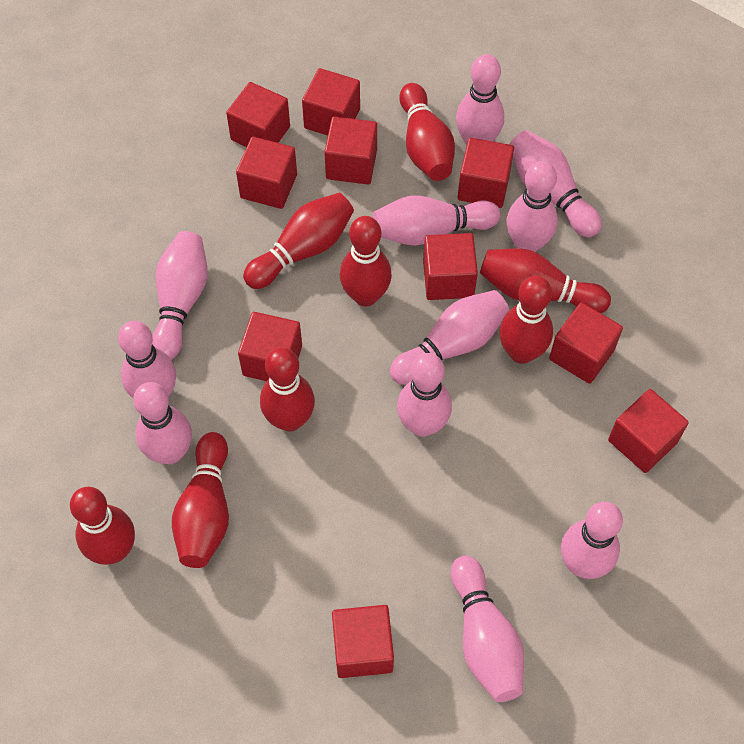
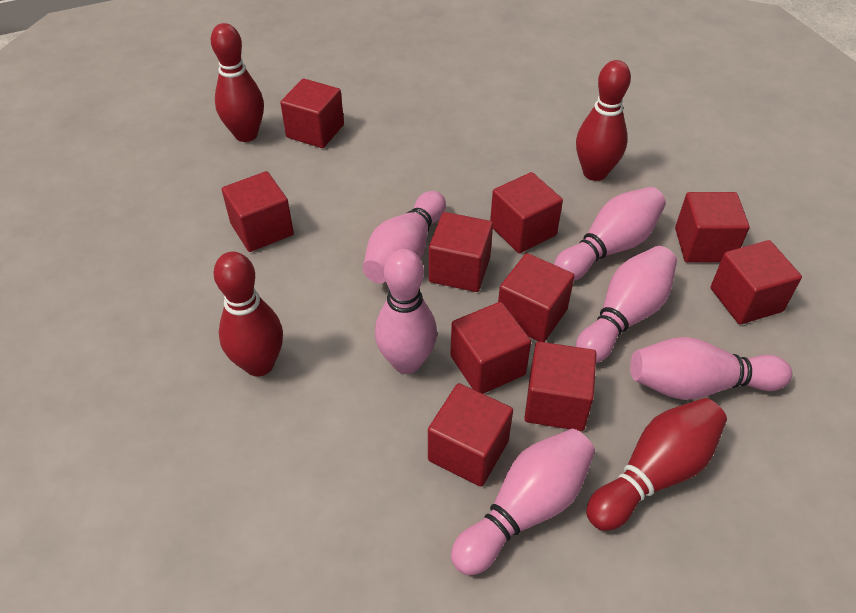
pink bowling pin: [118,321,176,398] [133,382,192,464] [152,231,208,360] [372,195,500,246] [390,290,509,385] [397,353,452,437] [451,555,524,702] [456,54,504,145] [506,161,558,252] [509,130,602,237] [561,502,623,579] = 11 -> [363,191,446,283] [375,249,437,374] [451,429,595,576] [554,187,666,281] [576,246,677,363] [630,337,792,400] = 6
red bowling pin: [70,487,135,565] [172,432,229,568] [243,193,354,289] [260,347,315,431] [340,216,392,307] [399,83,455,181] [480,249,611,313] [499,276,553,364] = 8 -> [211,23,264,142] [213,251,283,377] [576,60,631,181] [586,398,727,531] = 4

